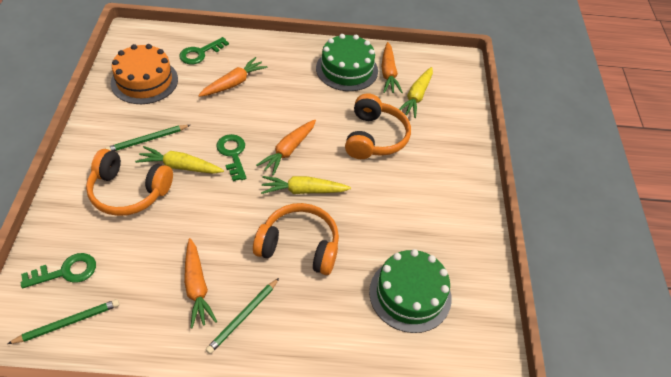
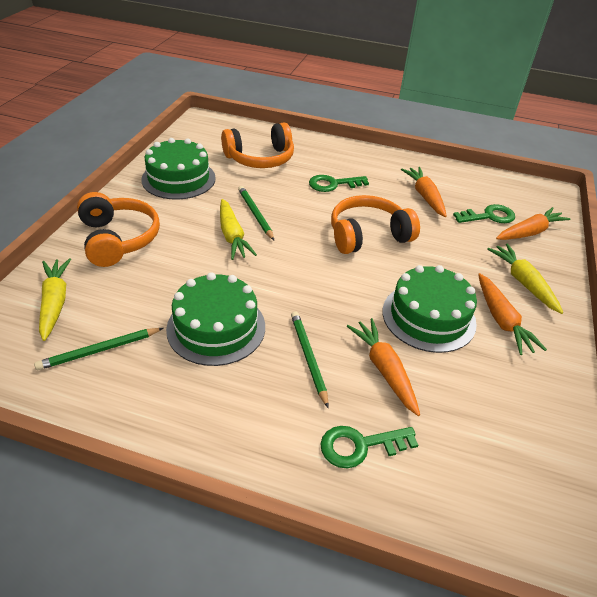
green cake: [316,34,378,91] [369,249,452,333] = 2 -> [141,138,216,200] [166,272,265,366] [383,265,477,353] = 3
orange cake: [111,44,178,104] = 1 -> none = 0

